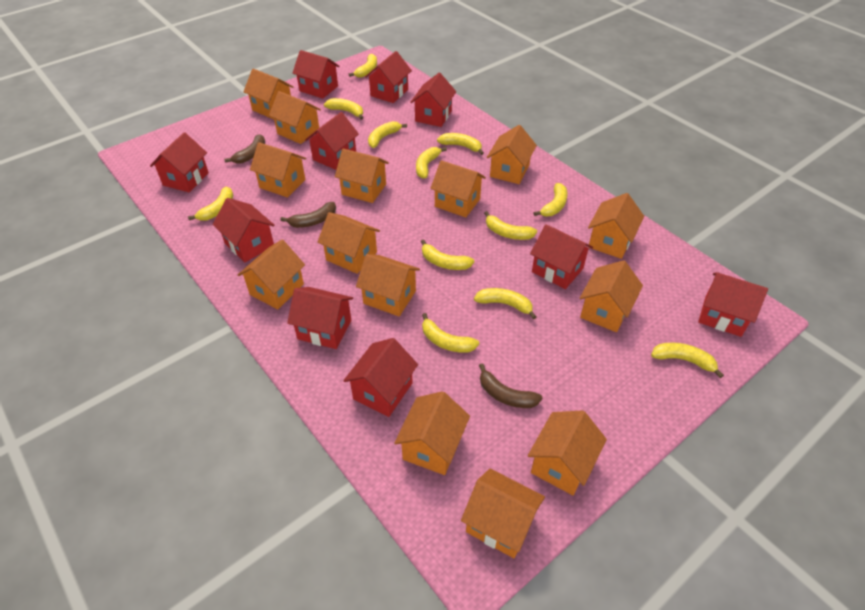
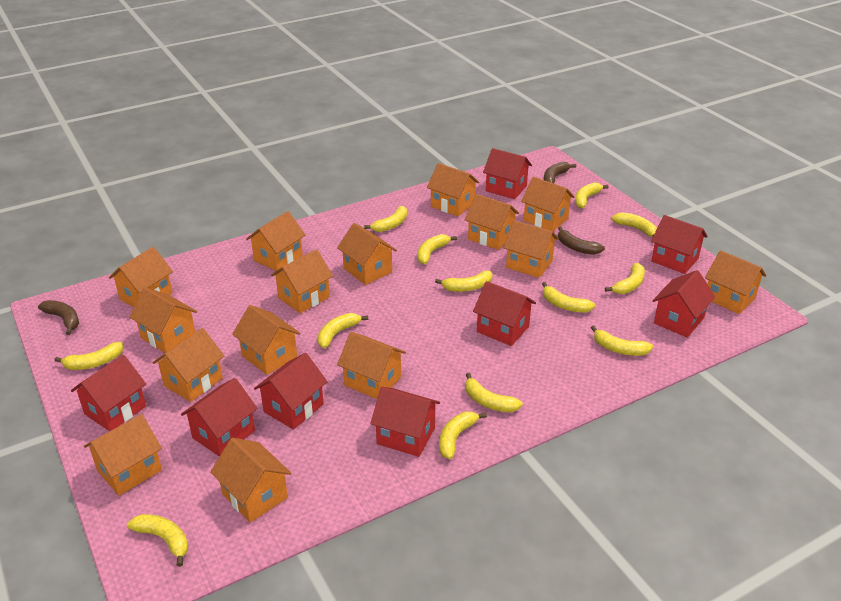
orange house: [238,240,305,309] [243,68,293,119] [250,142,306,198] [269,91,321,144] [318,212,380,274] [335,149,389,203] [356,254,420,316] [394,391,470,475] [430,160,486,217] [461,469,545,558] [487,125,537,184] [528,410,607,495] [580,260,643,332] [588,193,644,259] = 14 -> [84,414,162,496] [109,247,173,307] [130,287,197,353] [152,328,224,402] [210,438,291,523] [232,305,301,375] [246,211,305,271] [271,249,333,313] [337,223,397,285] [337,332,406,399] [427,163,479,216] [465,194,519,250] [503,220,559,278] [521,177,575,231] [705,250,766,314] = 15
red house: [150,132,209,192] [213,198,275,262] [287,287,353,349] [292,50,339,99] [305,112,359,170] [343,338,418,417] [365,51,412,103] [410,73,456,127] [530,224,593,289] [698,272,768,337] = 10 -> [71,355,146,431] [181,378,258,457] [254,353,328,430] [370,387,440,457] [473,281,536,346] [483,148,532,199] [651,215,708,274] [653,270,715,338] = 8
yellow banana: [188,187,233,221] [324,98,363,120] [349,54,377,78] [368,121,407,148] [416,147,447,179] [421,239,475,270] [422,313,479,353] [437,133,484,155] [474,288,536,319] [484,211,537,240] [533,183,568,216] [651,342,724,378] = 12 -> [54,342,123,370] [127,514,188,567] [317,313,368,348] [364,206,407,232] [418,234,457,264] [435,270,493,292] [439,411,487,459] [465,373,523,412] [542,282,595,312] [575,182,609,209] [591,325,653,356] [605,263,645,294] [611,212,657,237] = 13

